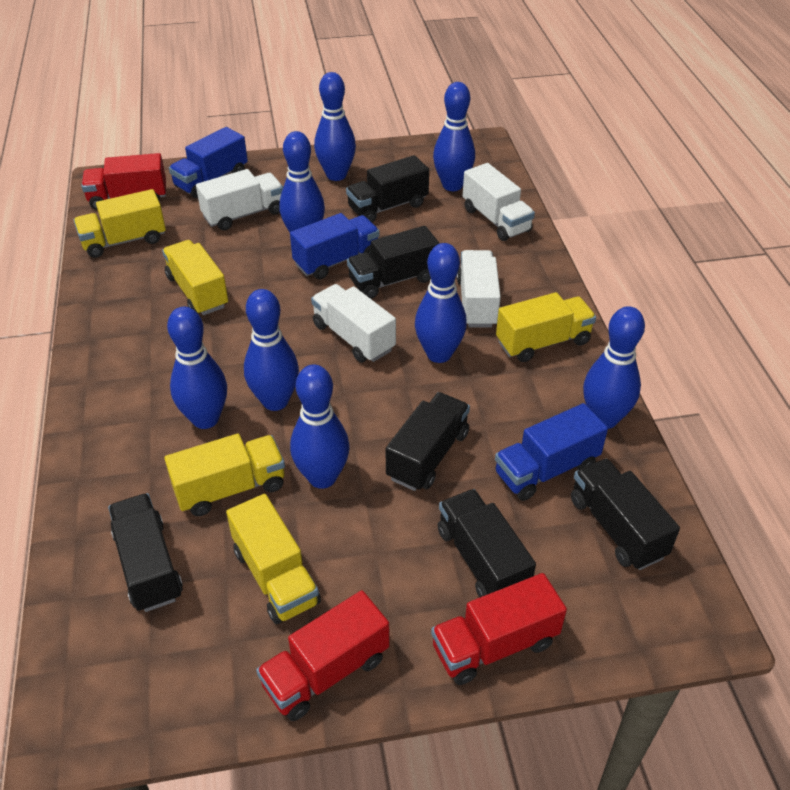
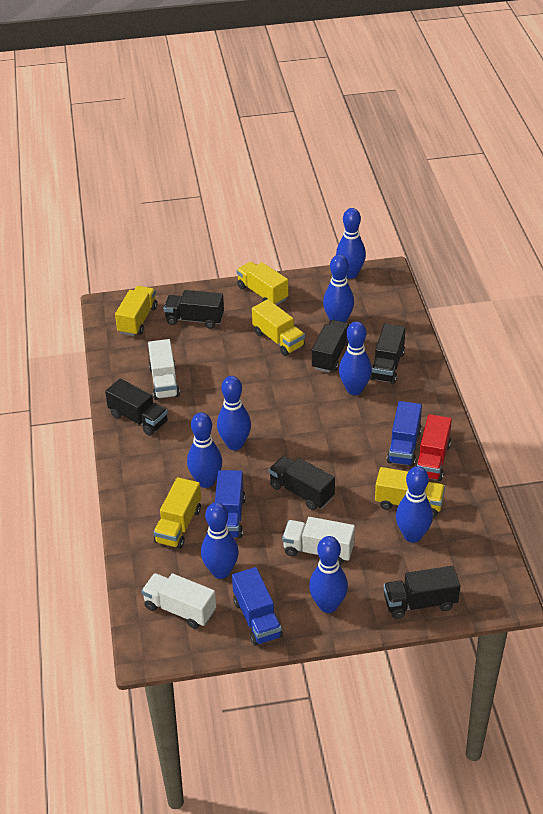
red truck: [81,153,166,210] [256,590,390,721] [431,573,567,685] = 3 -> [416,414,452,481] = 1
white truck: [196,169,283,230] [311,284,396,363] [457,250,501,328] [463,163,535,241] = 4 -> [142,573,216,629] [148,339,180,400] [282,517,355,565] = 3

